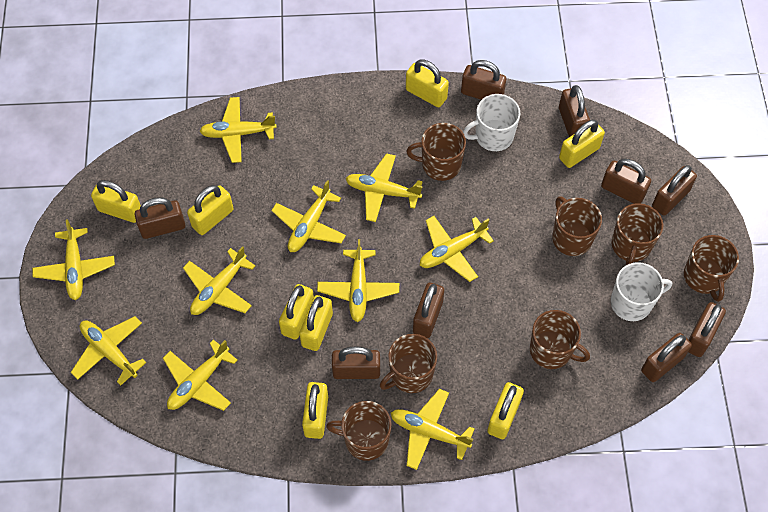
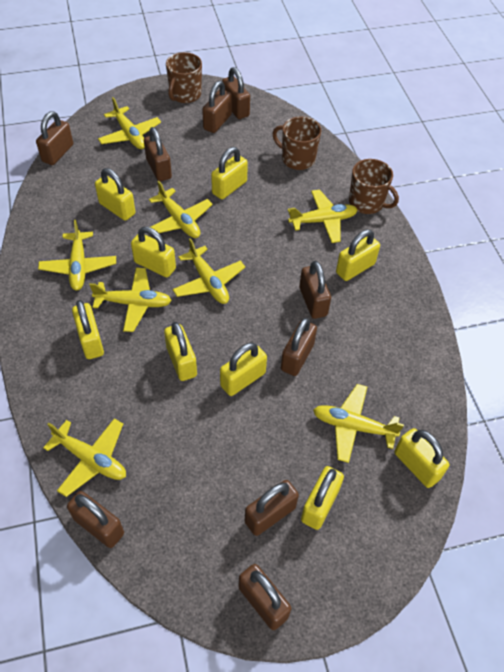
brown mug: [326,401,391,461] [380,334,437,393] [406,123,466,181] [530,310,590,369] [552,196,602,256] [612,203,663,265] [684,235,739,302] = 7 -> [166,52,202,103] [272,117,321,170] [349,159,399,214] = 3
white mug: [463,94,520,151] [611,262,672,321] = 2 -> none = 0
yellow padlock: [91,180,141,223] [187,185,234,235] [279,284,314,340] [299,295,333,351] [302,382,328,439] [406,59,449,107] [487,382,524,439] [559,120,605,168] = 8 -> [72,300,104,359] [95,168,136,221] [131,227,176,277] [164,322,197,381] [211,147,248,199] [220,343,267,396] [301,466,344,530] [336,230,380,281] [394,428,449,488] = 9
yellow plane: [32,219,115,300] [71,316,147,386] [163,340,238,411] [183,246,255,315] [200,97,277,163] [271,180,346,252] [317,239,399,322] [345,153,423,222] [391,389,474,470] [420,216,494,282] = 10 -> [38,220,116,290] [43,418,126,497] [89,267,172,332] [98,97,161,149] [149,181,213,238] [172,238,245,304] [288,189,358,243] [313,384,404,463] = 8

